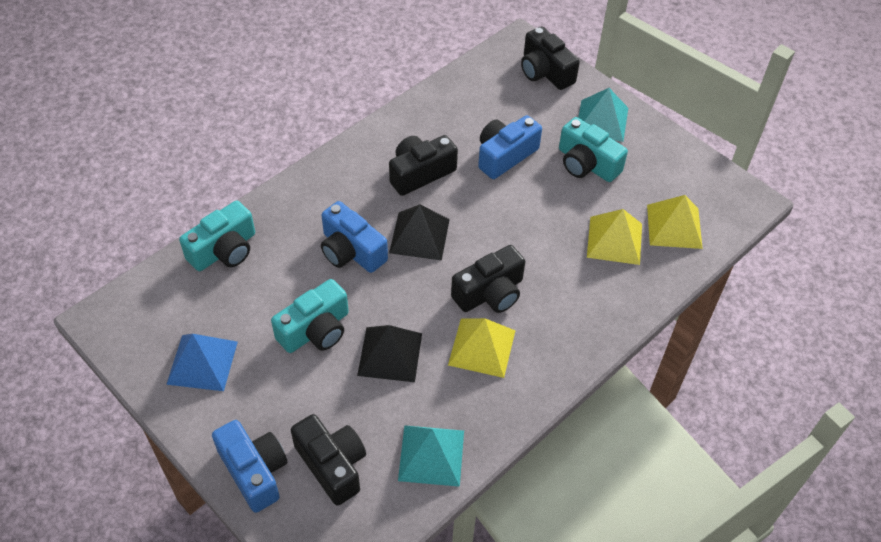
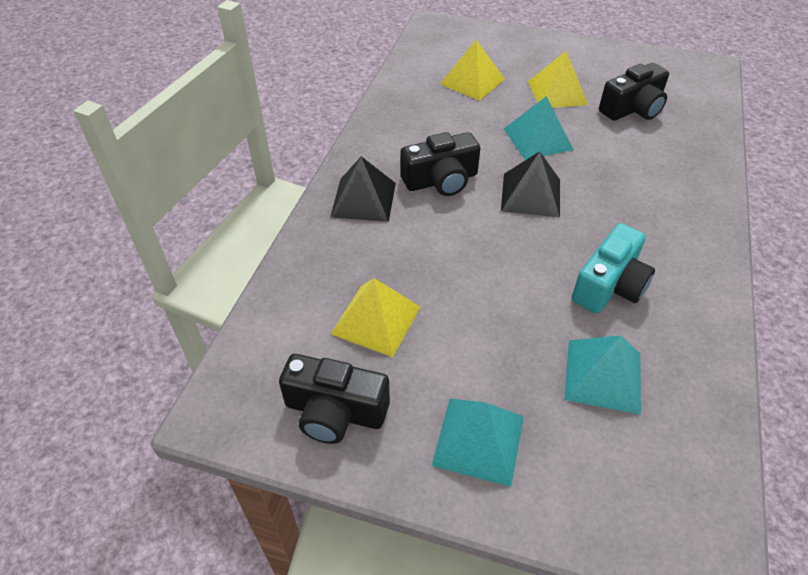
black camera: [291,414,366,506] [389,135,458,196] [451,245,525,313] [521,26,580,90] = 4 -> [279,354,390,444] [401,132,480,196] [599,63,669,121] = 3
blue camera: [212,420,288,513] [321,201,388,273] [478,115,542,179] = 3 -> none = 0
blue pyramid: [166,334,238,391] = 1 -> none = 0
turquoise camera: [179,201,255,271] [271,279,349,353] [559,117,628,182] = 3 -> [572,223,655,313] = 1
turquoise pyramid: [398,425,464,487] [578,88,628,142] = 2 -> [432,398,524,487] [504,96,574,160] [564,335,641,415] = 3

